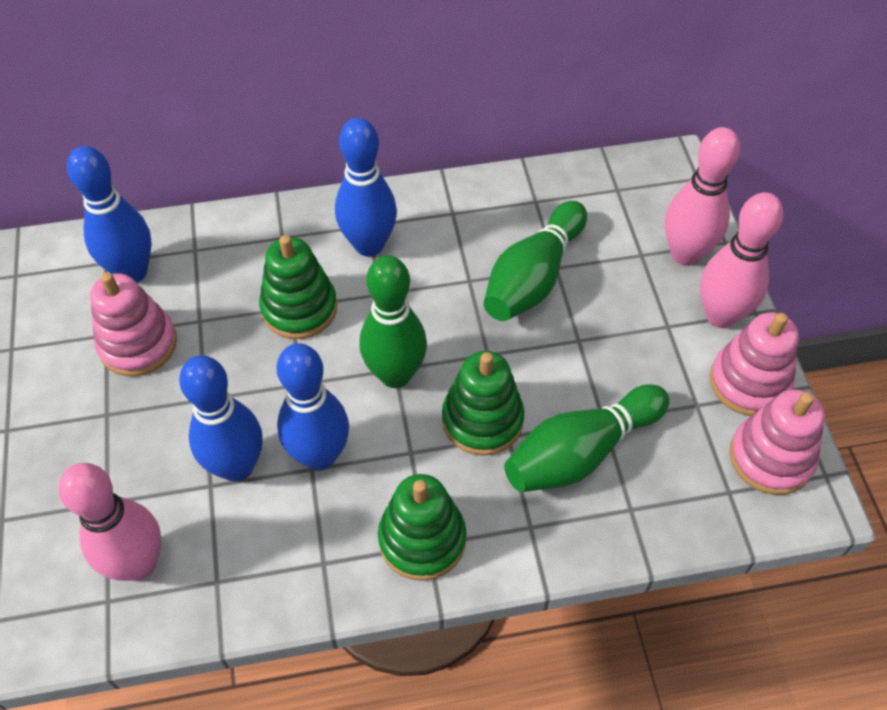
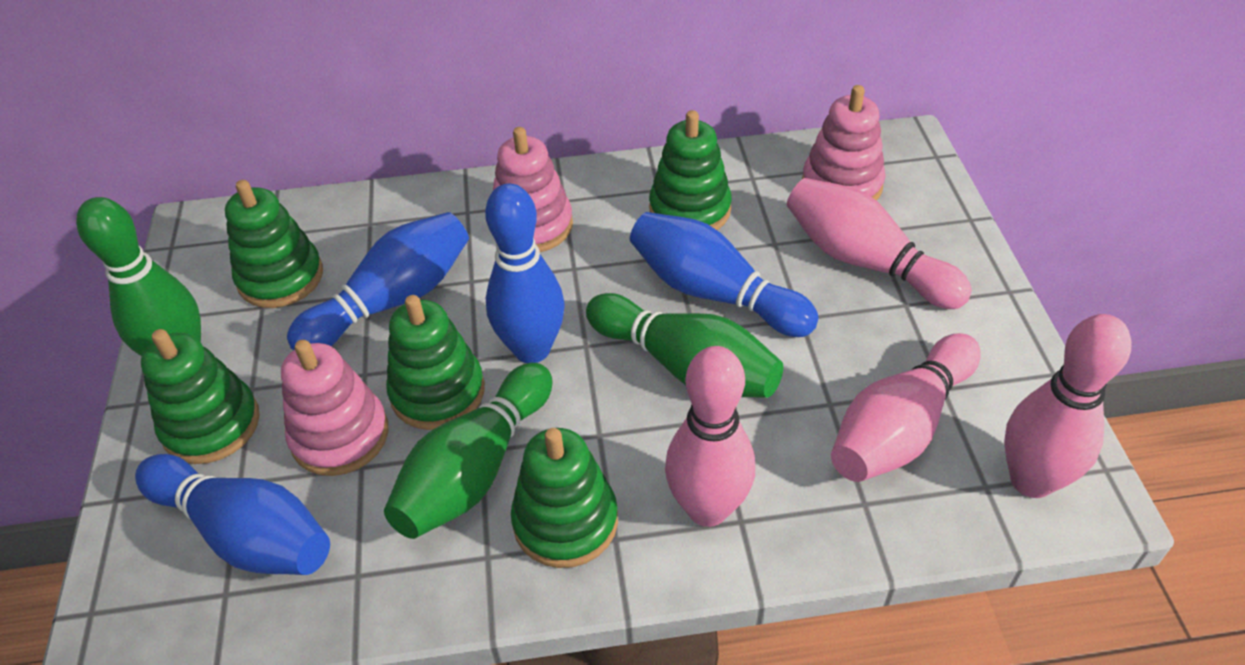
green stacking toy: [259,235,337,339] [378,474,466,581] [442,351,524,456] = 3 -> [141,329,260,464] [225,180,323,308] [386,295,485,430] [511,428,618,568] [649,110,732,230] = 5
pink bowling pin: [59,463,162,581] [665,127,740,266] [700,192,784,328] = 3 -> [665,346,755,527] [787,178,972,309] [831,333,981,482] [1004,314,1131,498] = 4

